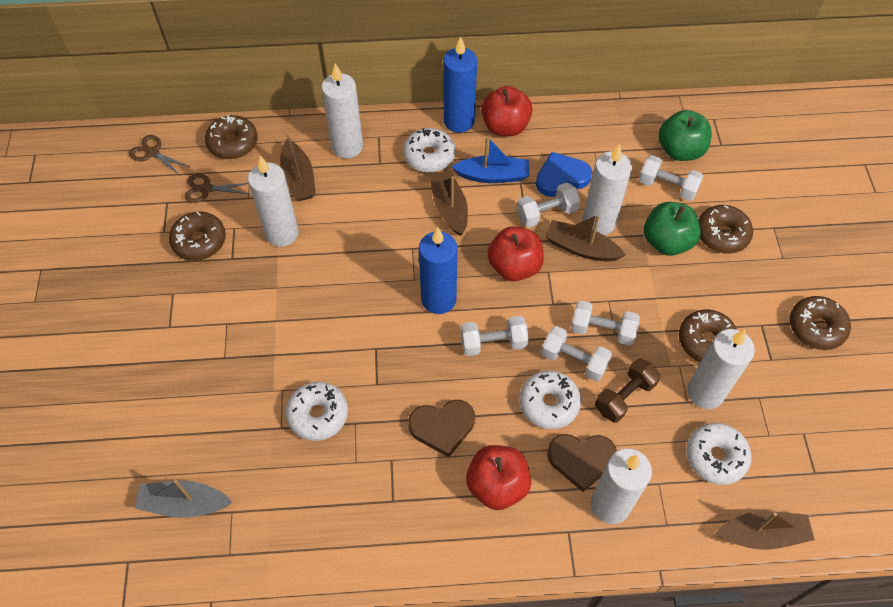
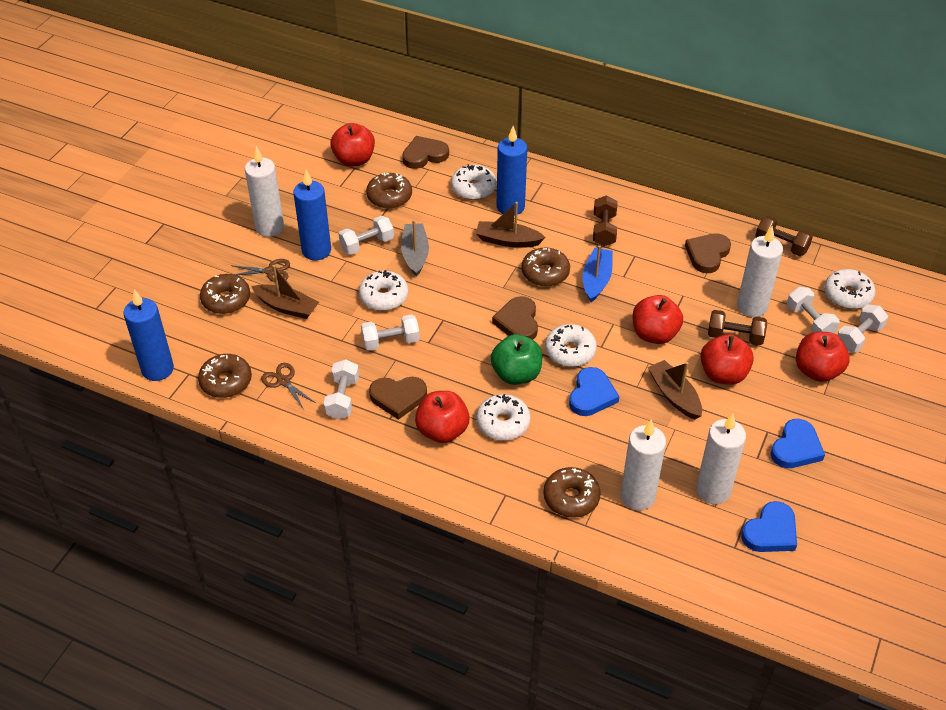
blue candle: [419,227,458,314] [443,37,477,133] = 2 -> [123,289,174,381] [293,170,331,260] [497,126,527,216] = 3
blue heart: [536,152,592,197] = 1 -> [569,367,619,416] [741,501,797,552] [770,419,825,468] = 3
brown boat: [280,133,316,201] [430,170,468,236] [545,214,626,261] [715,511,815,550] = 4 -> [251,265,319,319] [475,202,546,248] [648,360,702,419] = 3
brown dumbbell: [595,358,660,423] = 1 -> [593,195,617,246] [708,310,767,345] [755,216,813,256] = 3
brown heart: [408,400,475,457] [547,434,617,492] = 2 -> [369,377,427,420] [402,136,449,169] [492,296,538,339] [685,233,731,273] = 4
green apple: [644,202,701,256] [658,110,712,161] = 2 -> [491,334,542,385] = 1
red apple: [466,445,531,510] [481,86,533,136] [487,226,544,281] = 3 -> [330,123,375,167] [415,391,470,443] [632,295,683,344] [700,334,754,384] [796,332,850,382] = 5
white candle: [248,156,299,247] [321,63,363,158] [583,144,632,235] [591,448,652,524] [687,329,755,409] = 5 -> [245,146,284,237] [620,420,666,511] [696,413,746,504] [737,226,783,317] = 4
white donut: [286,382,348,441] [403,128,455,173] [519,371,581,429] [686,423,752,485] = 4 -> [359,270,408,311] [451,164,497,200] [476,394,530,440] [545,324,597,367] [824,269,876,309] = 5

